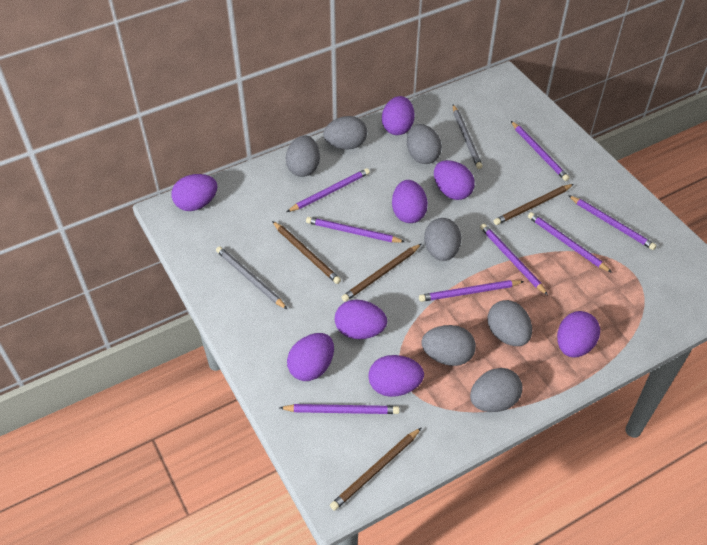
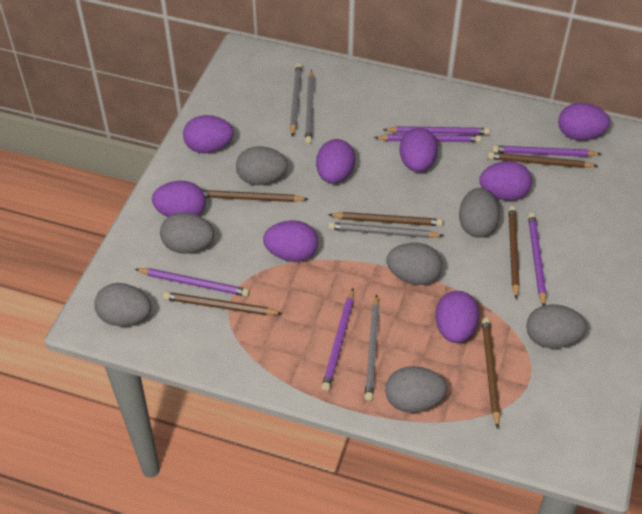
brown pencil: [272,221,341,284] [330,427,422,511] [341,244,421,302] [494,184,574,225] = 4 -> [163,292,282,316] [202,190,308,202] [328,212,443,226] [482,318,500,429] [488,152,598,168] [508,206,520,300] = 6
grey pencil: [216,246,288,310] [453,105,483,169] = 2 -> [290,64,302,137] [305,70,314,144] [328,222,444,238] [365,295,380,401] = 4
purple pencil: [280,404,400,414] [287,168,370,212] [306,217,405,243] [419,280,524,302] [480,224,548,295] [511,121,570,181] [528,212,612,273] [568,195,657,250] = 8 -> [135,268,249,297] [322,288,354,391] [374,134,481,142] [383,126,490,135] [492,146,601,157] [528,213,547,306] = 6

